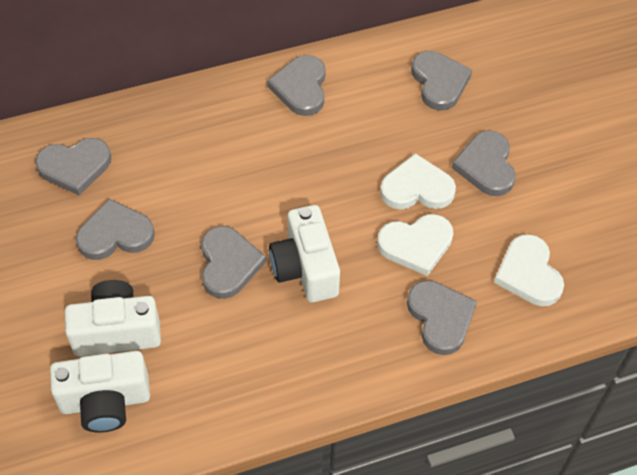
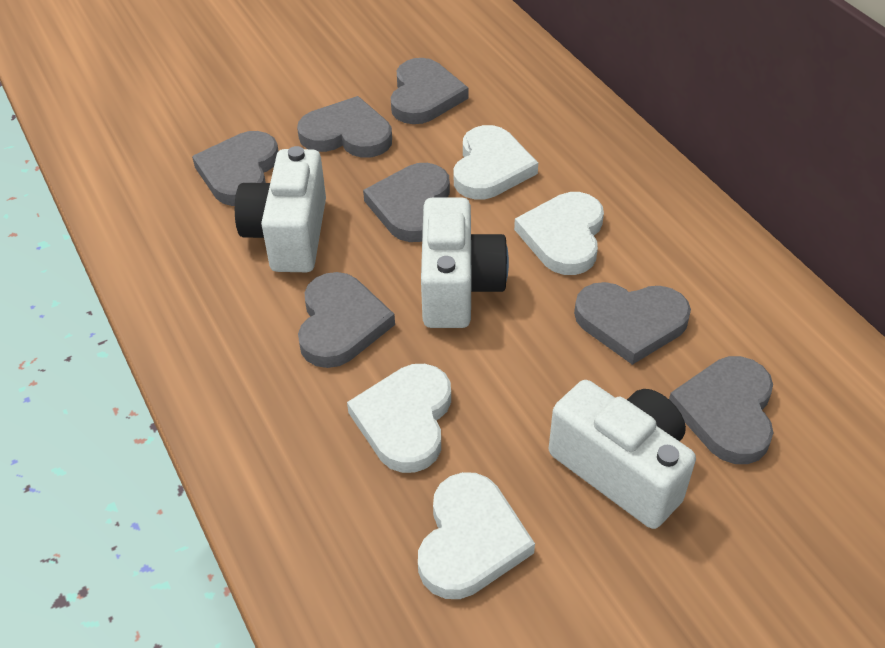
white heart: [377,214,454,276] [380,153,456,210] [494,234,564,306] = 3 -> [347,364,451,473] [418,472,535,599] [454,125,538,199] [514,192,604,275] = 4

